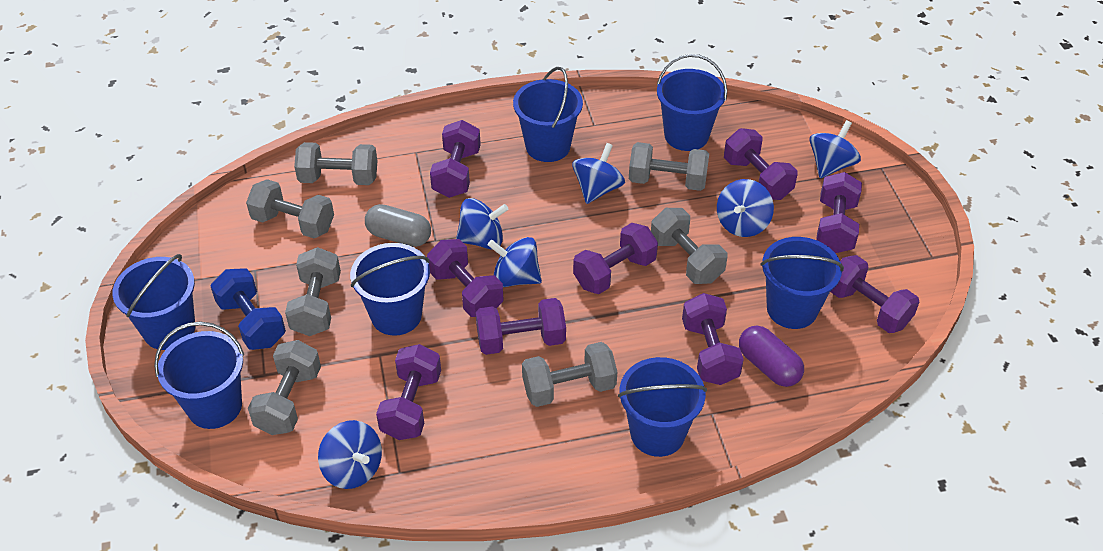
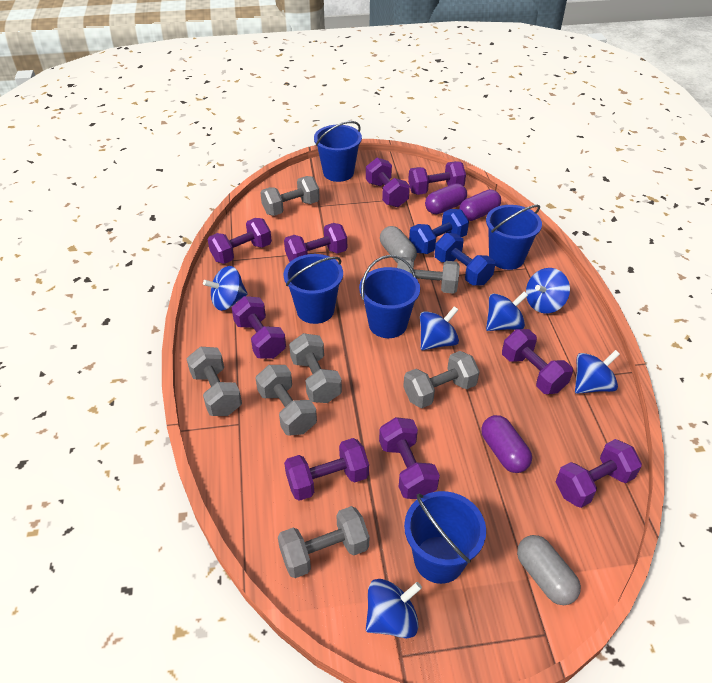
blue bucket: [112,254,195,350] [154,321,244,429] [350,243,430,336] [513,67,583,162] [618,357,707,457] [657,54,727,151] [760,237,844,329] = 7 -> [284,254,343,324] [314,121,362,182] [359,255,420,338] [404,491,486,584] [486,205,542,270] = 5
blue dumbbell: [211,268,286,350] = 1 -> [409,209,469,254] [435,233,495,285] = 2
grey capsule: [365,204,431,247] = 1 -> [380,226,417,263] [517,535,581,605] = 2
purple capsule: [739,325,804,387] = 1 -> [425,183,467,214] [459,189,501,221] [481,415,532,473] = 3

